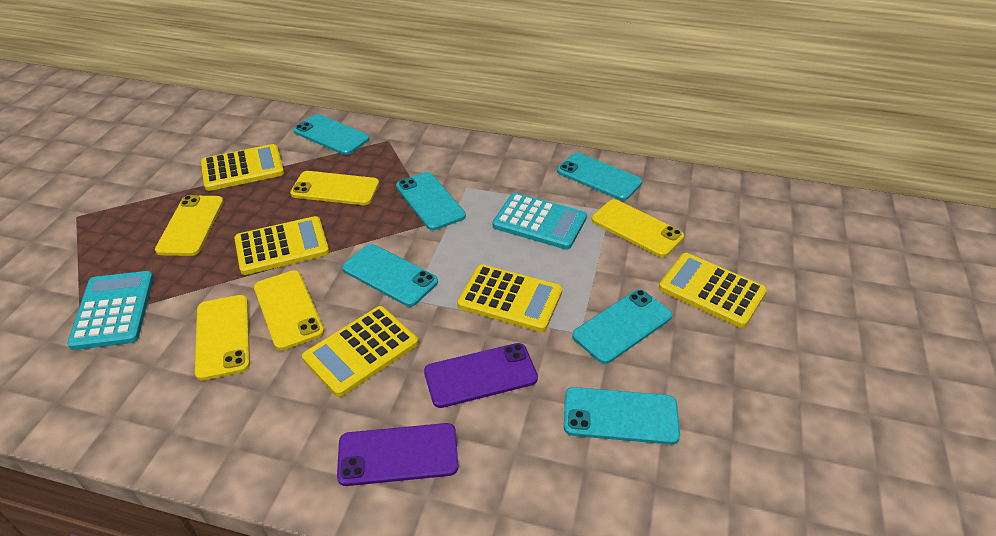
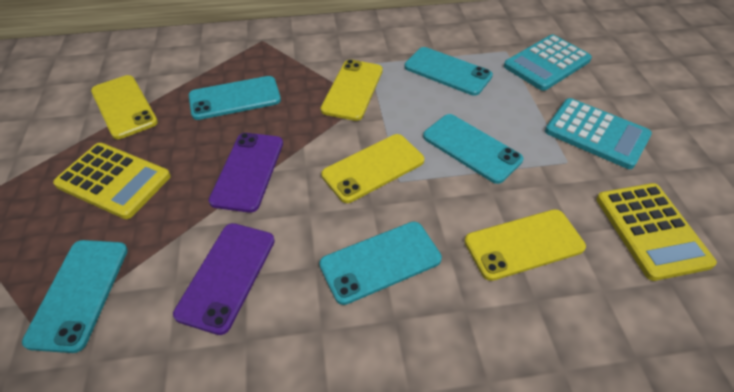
turquoise phone: [293,114,370,155] [342,244,438,307] [396,172,466,230] [557,153,642,201] [564,387,680,445] [572,289,672,364] = 6 -> [22,240,128,353] [189,76,281,120] [319,222,442,305] [404,47,493,96] [423,114,523,184] = 5
yellow calculator: [201,144,284,191] [235,216,329,275] [302,306,418,397] [457,264,563,332] [659,253,767,328] = 5 -> [53,143,171,219] [596,183,717,281] = 2
yellow phone: [155,195,224,256] [195,295,250,380] [254,270,324,350] [290,171,379,205] [591,199,684,257] = 5 -> [91,75,158,139] [321,59,383,121] [321,134,424,203] [464,209,586,281] = 4

